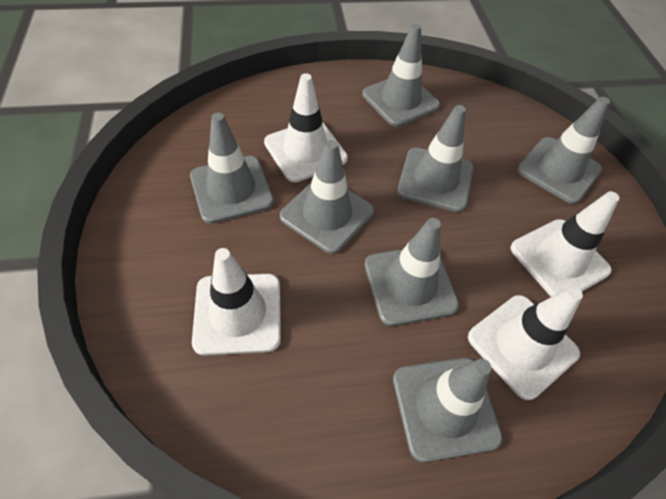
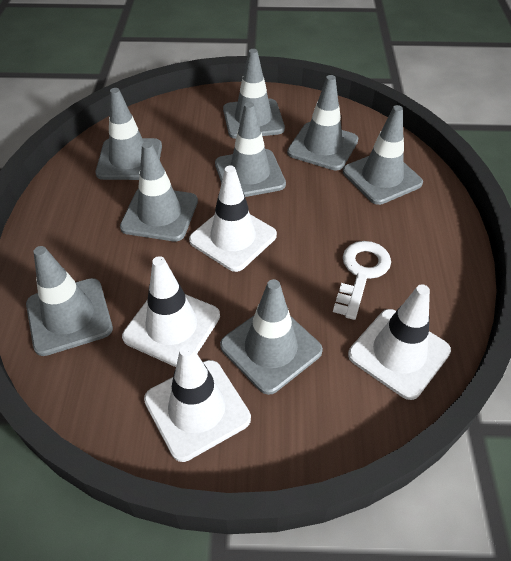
grey traffic cone: [190,113,274,224] [280,140,374,254] [362,24,440,127] [365,218,459,326] [393,358,503,462] [397,105,474,212] [517,97,610,204] = 7 -> [26,246,113,356] [95,88,162,180] [120,142,198,241] [215,102,286,197] [220,279,323,395] [223,49,285,139] [287,75,358,171] [343,105,423,205] = 8
white key: none = 0 -> [333,241,391,320] = 1

